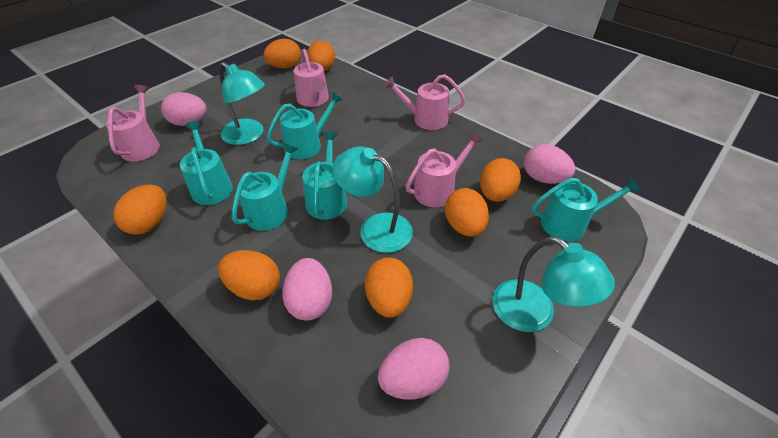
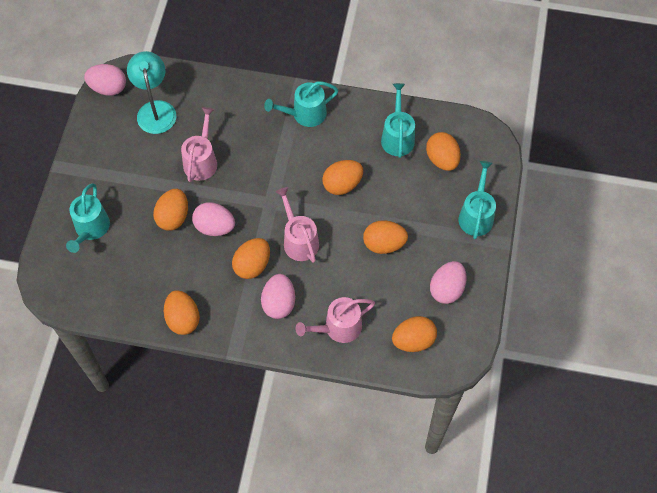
pink watering can: [106,85,160,162] [294,49,329,107] [384,74,466,130] [406,131,483,207] = 4 -> [181,107,217,182] [276,187,319,263] [296,297,375,343] = 3
turquoise lamp: [219,62,265,145] [332,146,413,253] [493,236,615,332] = 3 -> [127,51,176,134] = 1
turquoise watering can: [180,121,233,205] [232,143,298,231] [267,91,343,159] [302,131,347,220] [532,177,641,241] = 5 -> [66,183,110,253] [264,81,338,127] [381,83,415,158] [458,161,496,239] = 4

